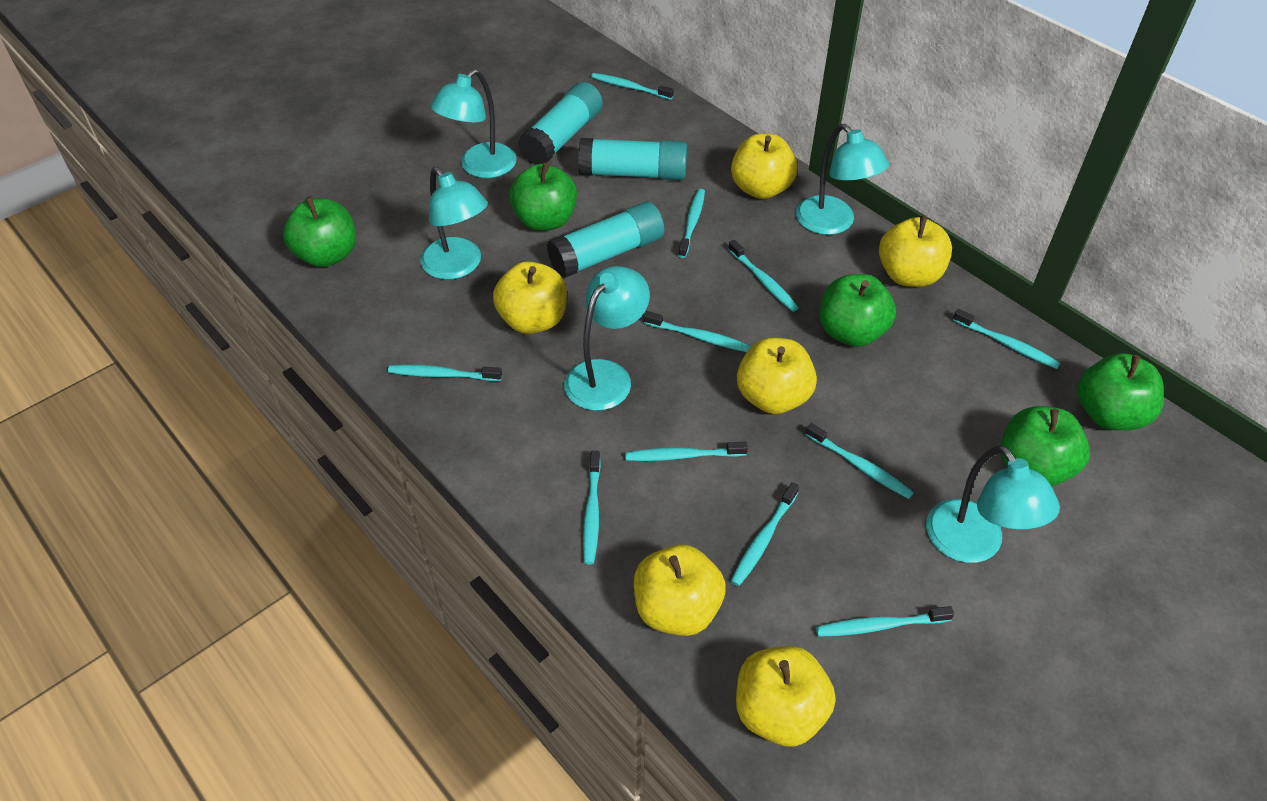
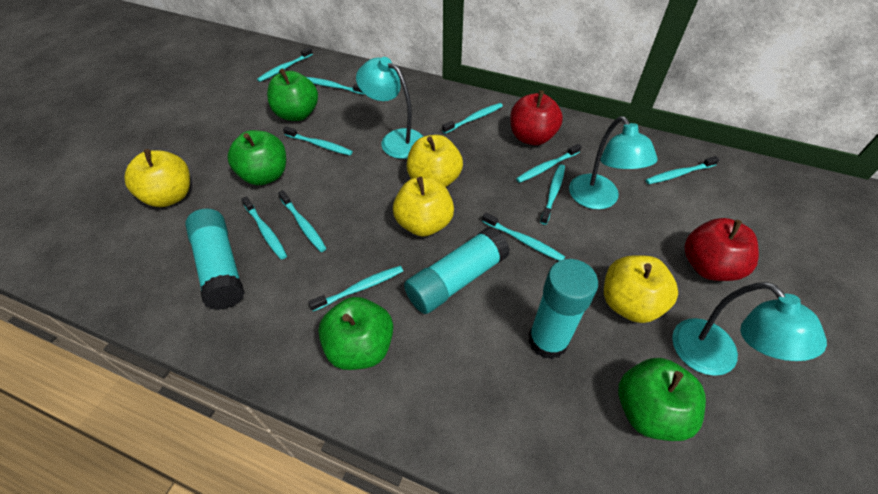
green apple: [283,196,356,267] [509,163,577,231] [820,274,896,347] [1001,406,1090,486] [1077,353,1164,430] = 5 -> [227,130,286,185] [267,69,318,121] [318,297,393,370] [618,358,706,441] = 4
red apple: none = 0 -> [510,90,563,145] [684,218,759,281] = 2
turquoise lamp: [420,167,488,280] [430,69,517,178] [564,266,650,411] [796,124,889,235] [926,446,1060,563] = 5 -> [356,57,424,159] [569,116,658,210] [672,282,827,376] = 3
yellow apple: [493,262,567,334] [634,544,726,636] [731,134,798,199] [736,646,836,747] [737,338,817,414] [879,216,952,287] = 6 -> [124,149,190,207] [393,177,454,237] [407,135,463,187] [604,255,678,323] = 4

